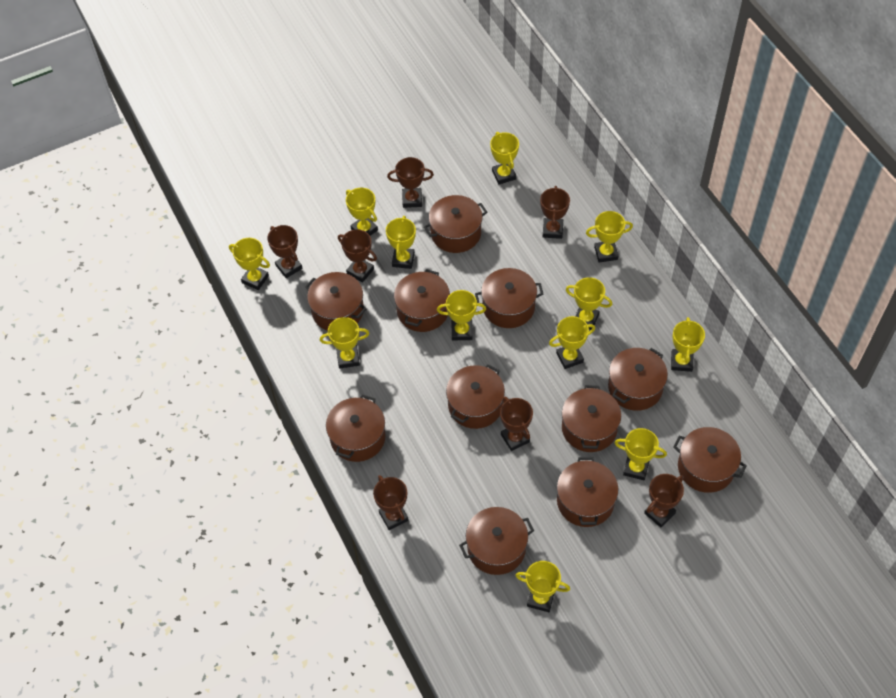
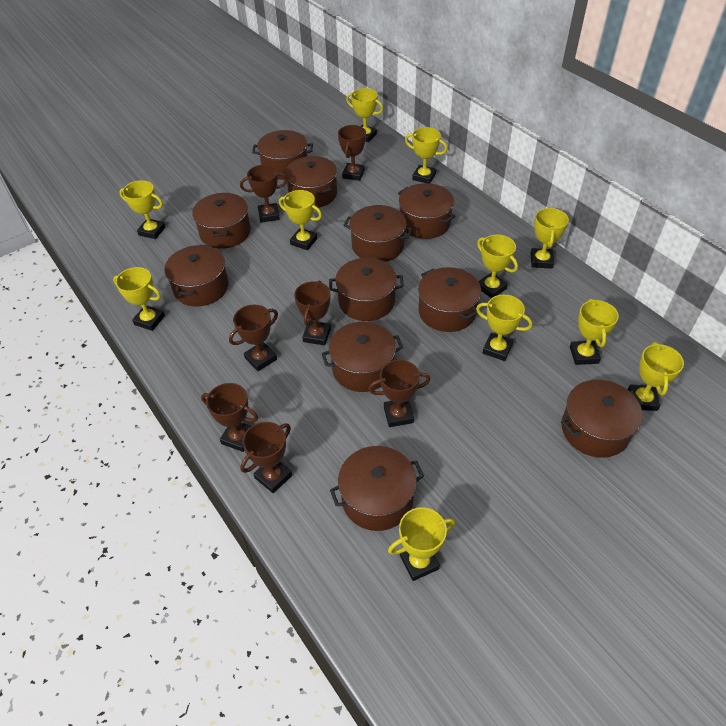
yellow trophy: [229,238,270,290] [320,317,369,369] [346,188,378,236] [386,216,416,269] [437,290,486,340] [490,132,519,184] [515,561,570,612] [549,316,595,369] [565,277,612,330] [586,211,633,263] [615,428,667,480] [671,317,705,372] = 12 -> [113,267,165,331] [120,180,165,239] [279,190,322,250] [346,88,383,142] [388,507,455,581] [405,127,448,183] [476,295,533,361] [477,235,518,298] [530,208,569,269] [570,299,619,365] [628,342,684,411] = 11

